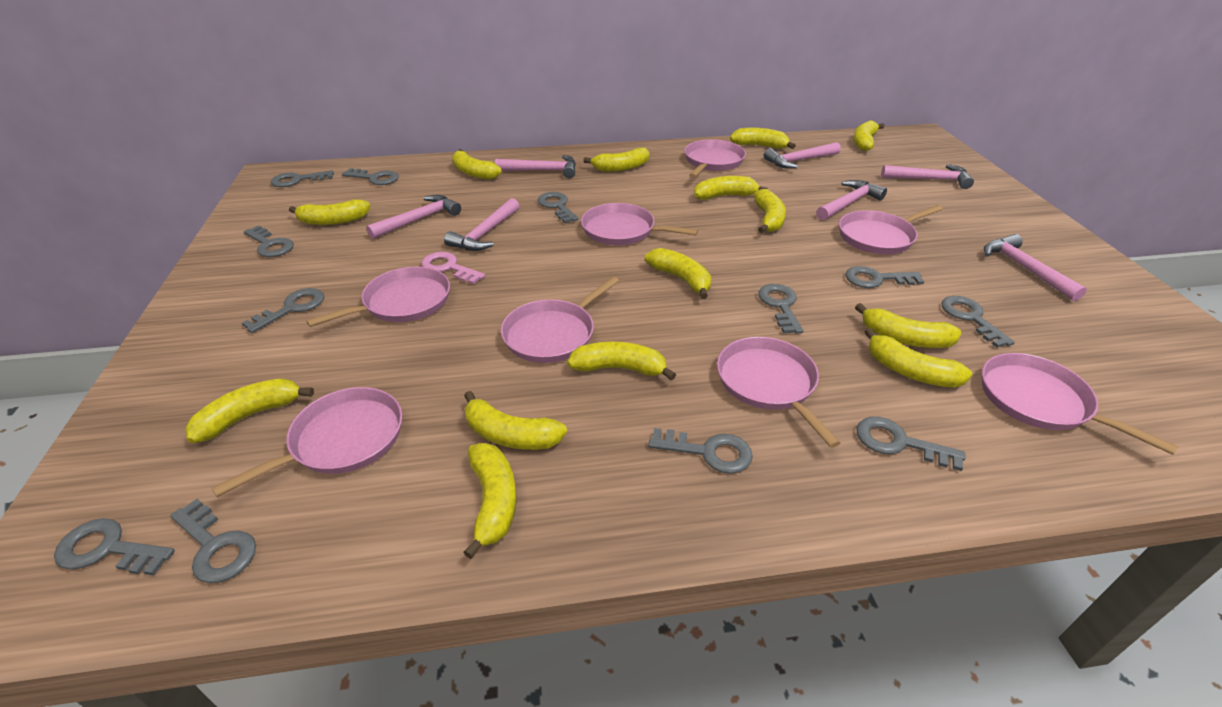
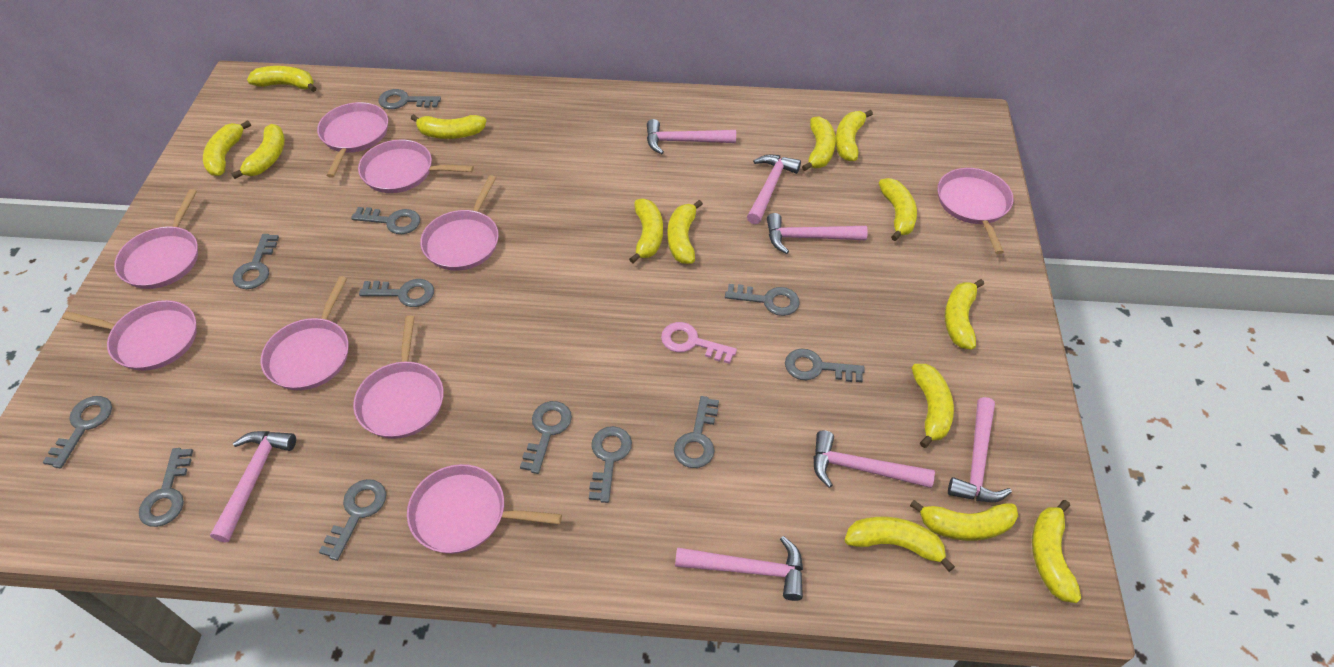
pink pan: [212,387,402,497] [306,267,450,327] [501,277,619,363] [581,203,698,245] [684,139,746,178] [717,337,840,448] [839,205,943,254] [982,353,1178,455] = 8 -> [62,300,197,371] [114,189,198,289] [261,276,349,390] [317,102,388,178] [353,316,444,439] [358,139,474,193] [407,464,562,554] [420,175,499,271] [938,168,1013,254] = 9

